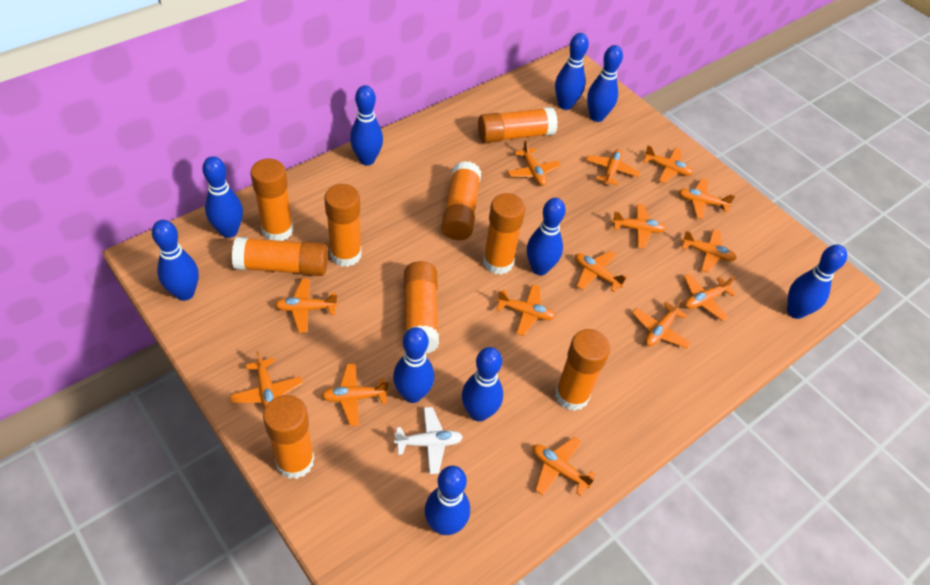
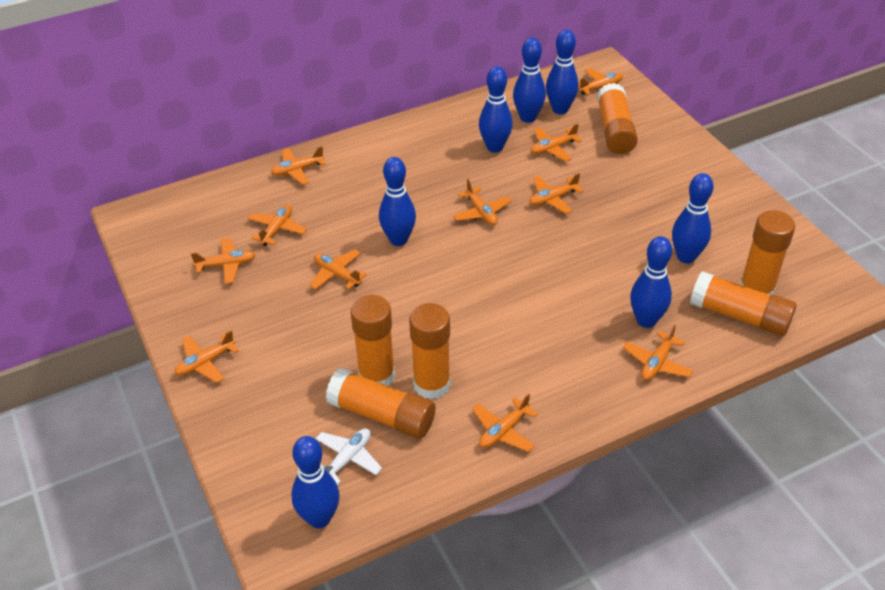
blue bowling pin: [152,220,199,301] [202,156,243,238] [350,85,383,165] [393,327,434,403] [424,466,470,535] [462,347,503,422] [527,198,566,275] [555,33,589,110] [587,45,623,122] [787,244,847,319] = 10 -> [291,436,340,528] [379,157,416,246] [479,66,513,153] [513,38,546,123] [546,30,578,114] [630,236,672,328] [672,173,714,264] = 7
orange glue stick: [232,237,328,276] [250,159,294,241] [263,395,314,479] [324,184,362,267] [404,261,439,353] [441,161,481,240] [478,107,558,143] [483,193,525,275] [555,329,610,411] = 9 -> [326,368,435,438] [351,295,395,386] [409,303,450,399] [597,83,638,154] [690,271,797,336] [740,210,795,295] = 6
orange plane: [230,351,303,409] [275,279,338,333] [321,363,389,426] [496,284,556,336] [508,140,561,186] [532,437,596,496] [575,251,628,292] [586,149,640,186] [611,204,667,248] [632,299,691,348] [643,145,693,183] [678,179,735,219] [682,229,737,273] [683,273,736,321] = 14 -> [174,330,239,383] [191,238,255,284] [248,205,307,246] [271,146,326,185] [310,250,367,290] [453,179,511,225] [472,393,538,452] [529,173,583,214] [531,124,582,162] [578,68,623,95] [623,324,693,380] = 11

